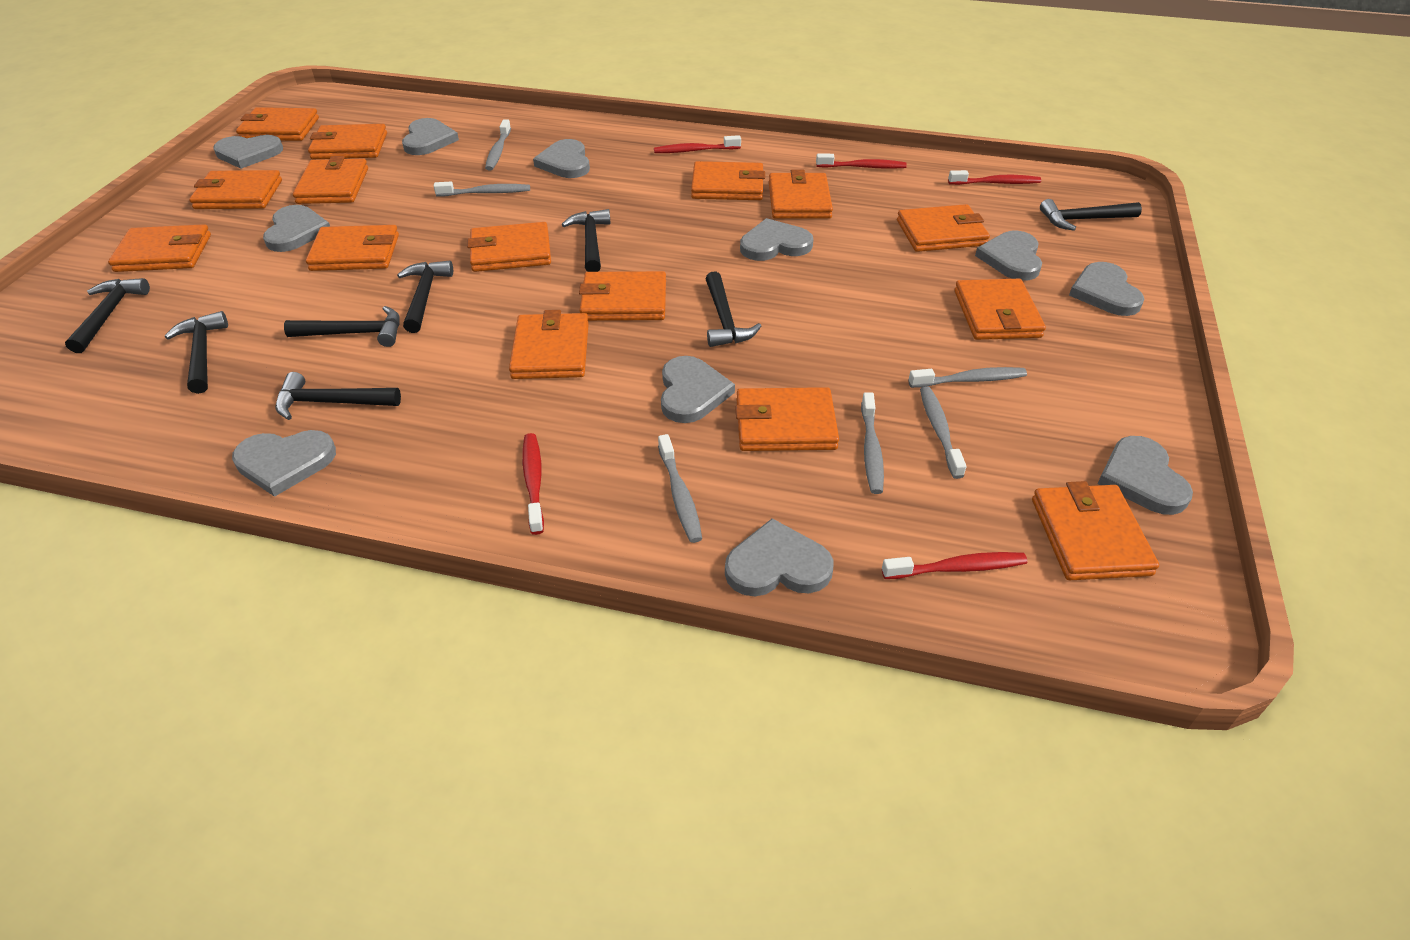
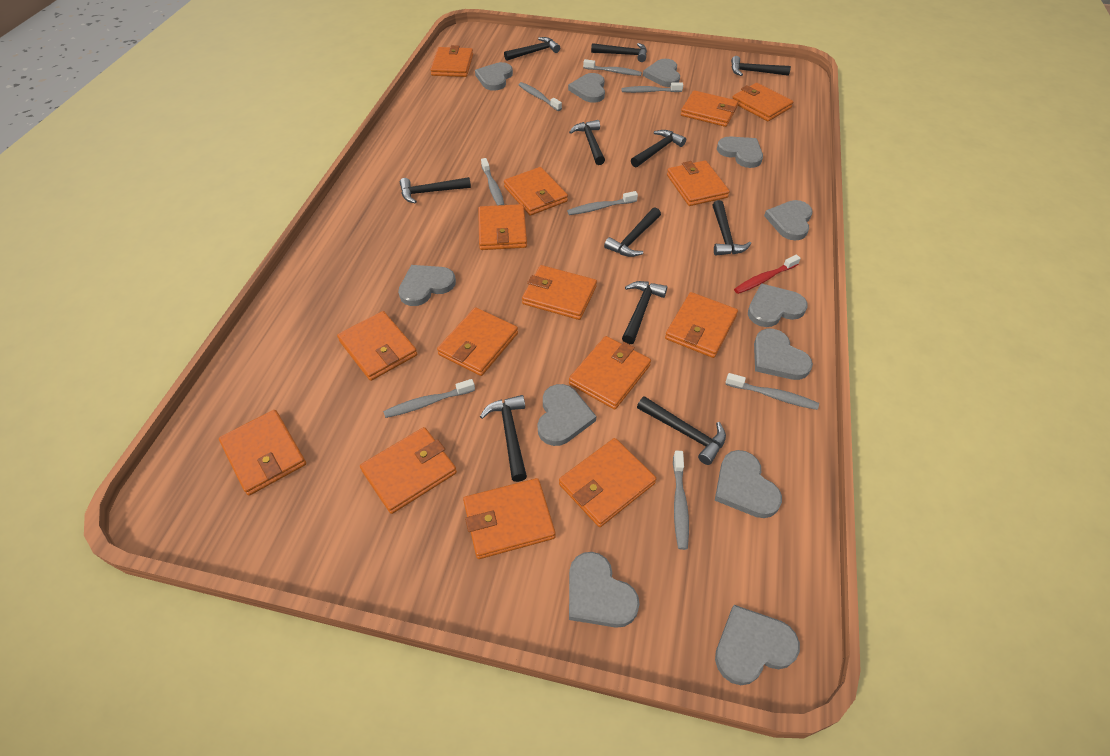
black hammer: [65,278,150,353] [165,311,228,394] [275,372,401,420] [284,306,400,347] [397,261,453,333] [562,209,611,272] [706,271,761,347] [1040,199,1142,231] = 8 -> [400,177,471,204] [480,395,527,482] [504,37,560,61] [569,120,605,165] [591,43,647,62] [604,207,661,257] [622,281,667,344] [631,130,686,167] [637,396,726,465] [713,200,751,256] [731,56,791,76] = 11
grey heart: [213,135,283,169] [232,430,336,497] [263,205,330,252] [402,118,459,155] [533,139,590,178] [661,356,735,423] [725,518,834,596] [740,218,813,261] [975,231,1042,281] [1069,262,1144,316] [1098,436,1193,515] = 11 -> [398,265,456,306] [475,62,513,91] [537,384,596,446] [568,73,605,103] [569,552,640,628] [643,59,680,87] [715,450,782,518] [715,605,800,685] [717,137,763,168] [748,283,807,327] [754,329,813,380] [764,200,813,240] = 12
grey toothbrush: [434,182,530,196] [485,120,511,171] [658,434,702,543] [861,392,884,494] [908,367,1027,388] [920,386,966,479] = 6 -> [383,379,475,418] [481,158,504,205] [519,82,562,111] [567,191,638,215] [583,59,642,76] [621,82,683,93] [673,451,689,550] [725,373,819,410] = 8
red toothbrush: [522,433,544,535] [654,135,741,153] [816,153,907,169] [882,552,1027,579] [948,170,1041,185] = 5 -> [734,255,801,294] = 1

